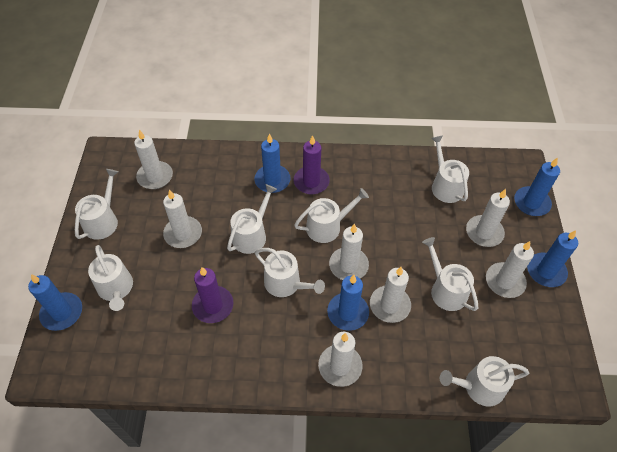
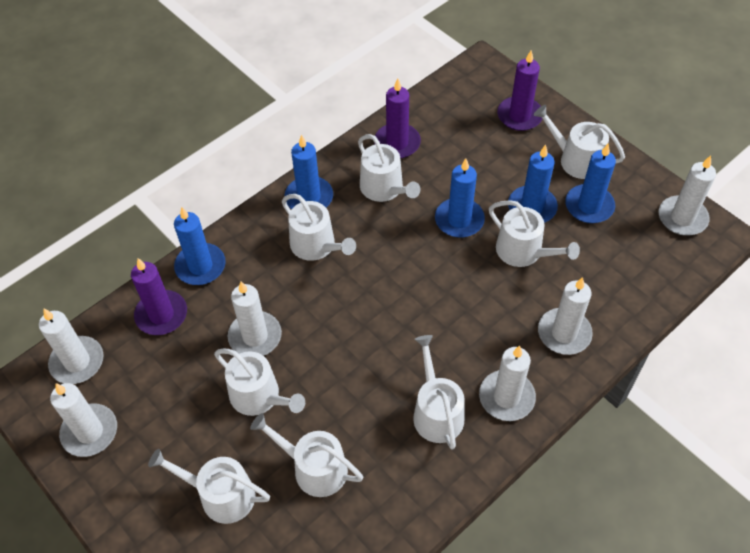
purple candle: [192,267,233,323] [294,135,330,195] = 2 -> [131,258,187,335] [374,79,421,159] [497,51,542,131] = 3
white candle: [134,130,173,189] [163,190,202,248] [318,332,363,387] [329,224,369,280] [370,267,411,323] [466,189,510,247] [486,241,534,298] = 7 -> [39,309,104,384] [50,383,117,457] [228,281,282,356] [479,346,536,421] [538,277,593,355] [659,156,716,236] = 6

